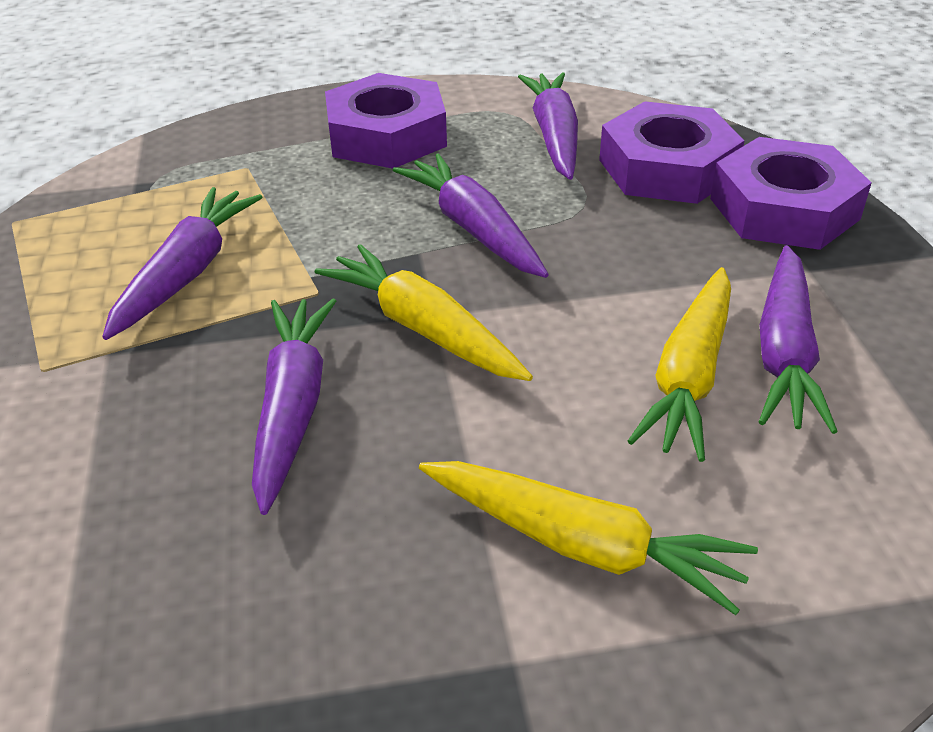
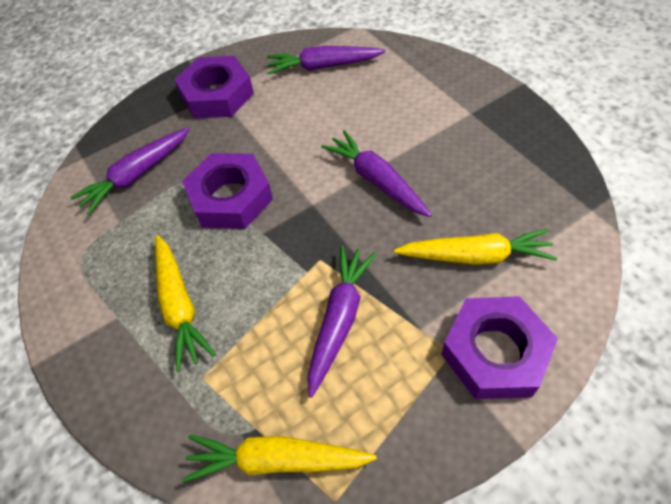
purple carrot: [102,187,262,340] [252,298,336,515] [393,153,549,278] [518,72,578,180] [759,245,838,434] = 5 -> [70,127,190,215] [267,46,386,74] [308,246,376,398] [321,130,432,217] = 4

